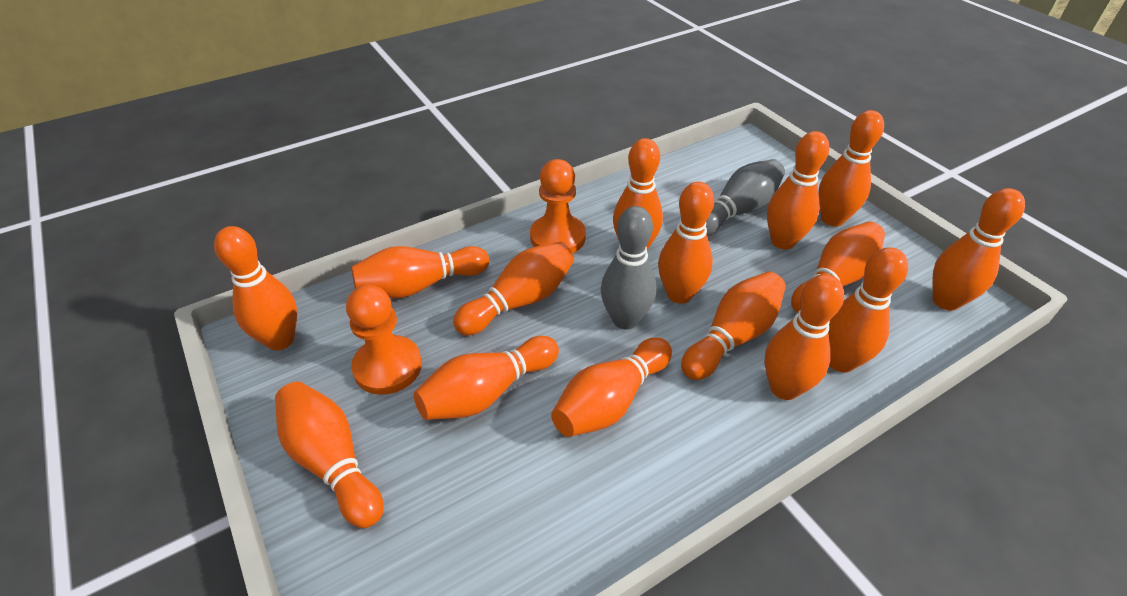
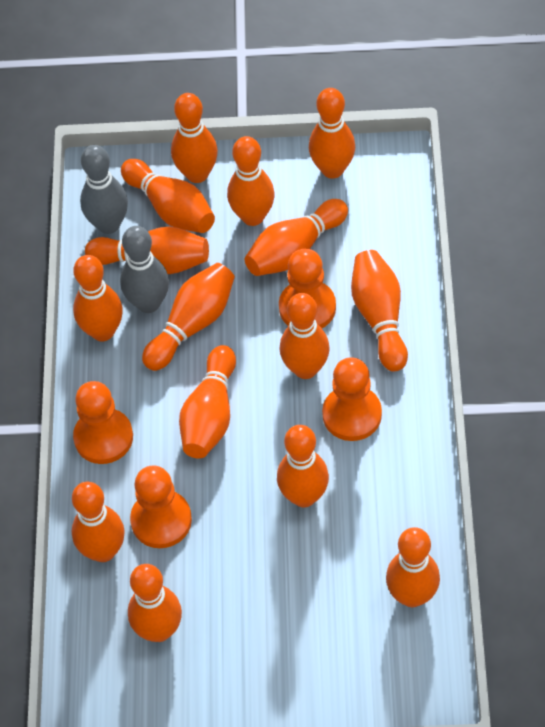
orange pawn: [346,285,422,395] [530,159,586,254] = 2 -> [73,381,133,464] [130,465,192,548] [279,249,336,328] [322,357,382,441] = 4

